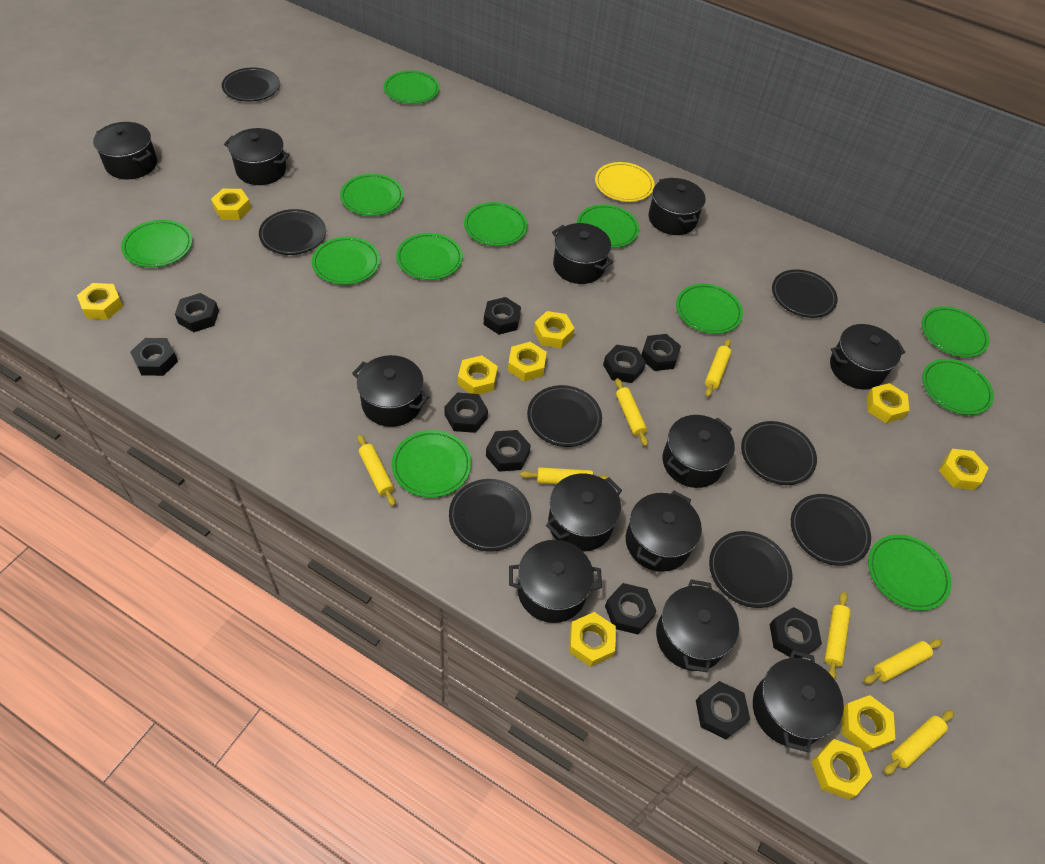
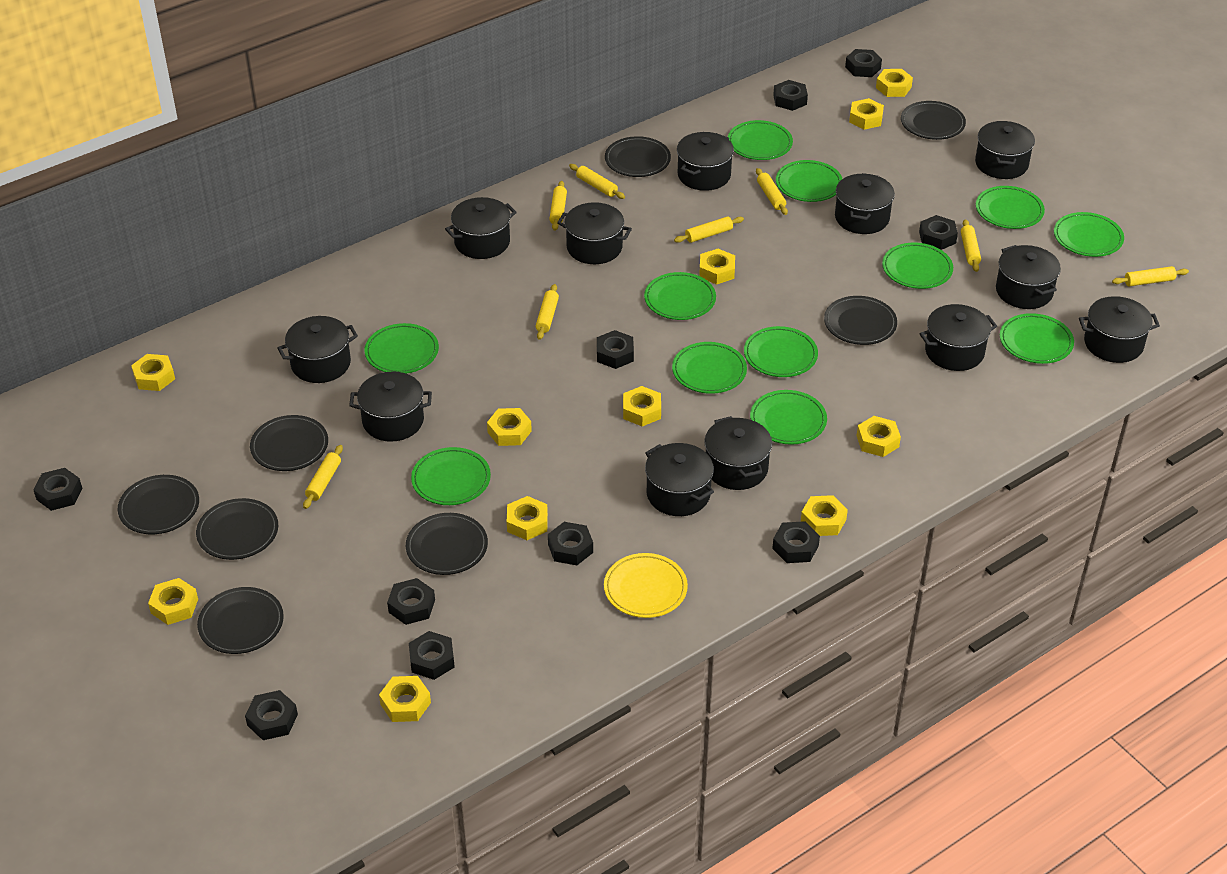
yellow nut: [77,283,123,319] [211,189,251,220] [458,355,498,395] [508,342,547,382] [534,311,574,348] [569,612,616,667] [811,739,872,799] [842,695,895,753] [867,383,909,423] [939,449,988,490] = 10 -> [131,354,175,391] [148,578,198,625] [379,676,431,722] [487,408,532,446] [507,496,548,540] [623,386,661,427] [699,249,735,285] [801,495,848,536] [849,98,884,130] [857,416,901,457] [876,69,913,97] = 11
yellow rolling pin: [357,435,396,506] [520,467,608,484] [615,378,648,446] [705,339,731,397] [825,592,851,679] [864,639,942,684] [884,710,954,775] = 7 -> [303,445,343,509] [536,284,559,340] [549,181,567,231] [569,164,625,199] [674,216,744,243] [756,168,788,215] [961,219,981,272] [1112,266,1189,286] = 8

